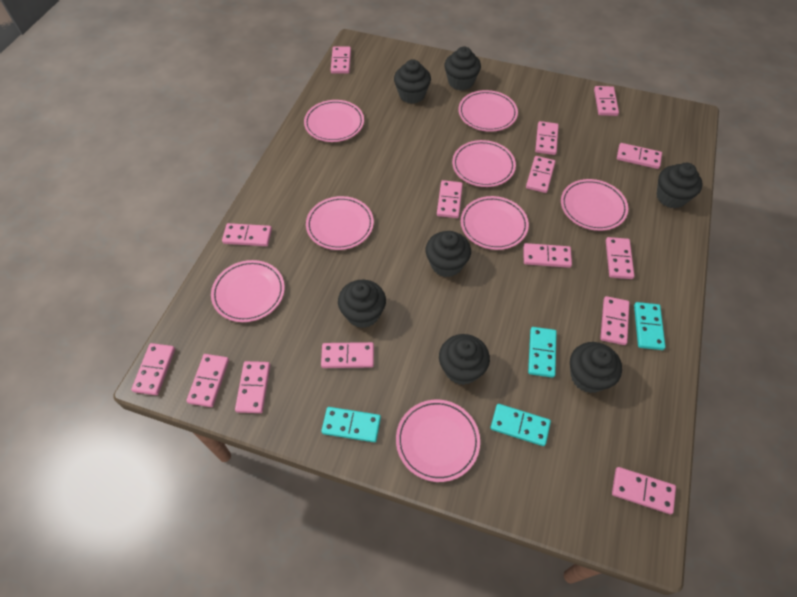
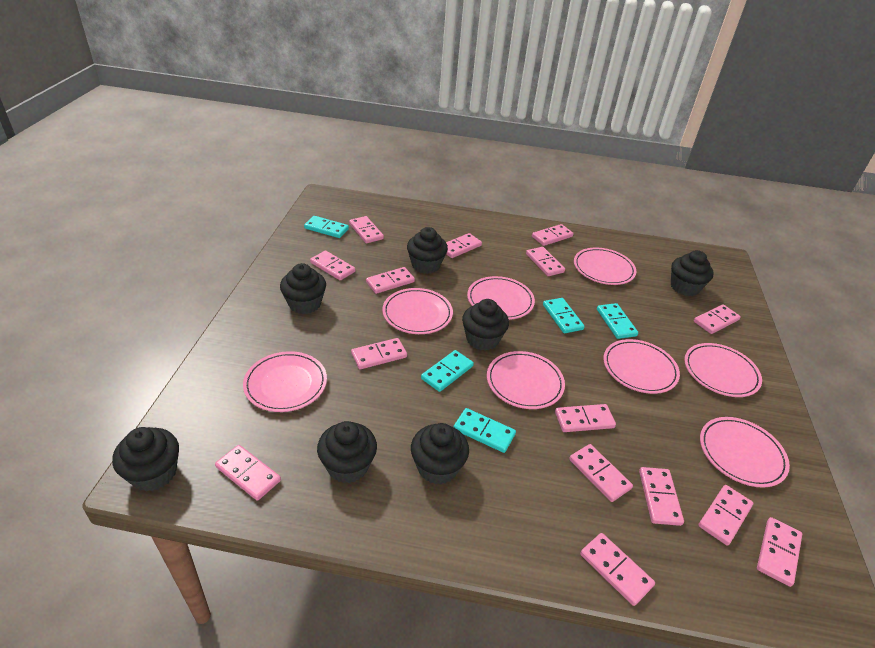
turquoise domino: [321,407,381,442] [491,404,551,446] [528,327,557,378] [634,302,666,350] = 4 -> [304,216,349,238] [421,350,474,392] [454,408,516,453] [543,298,585,333] [597,303,638,339] = 5

